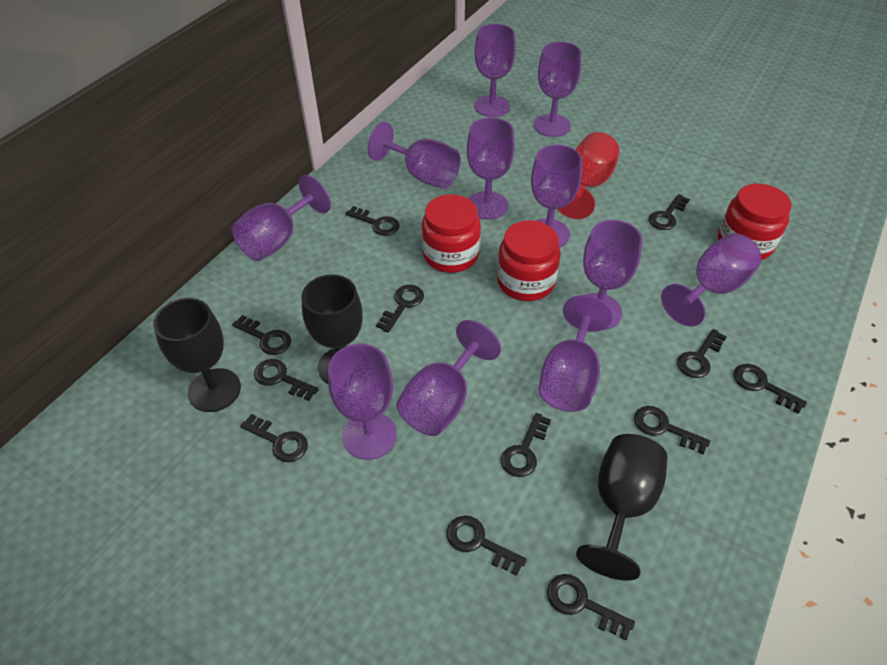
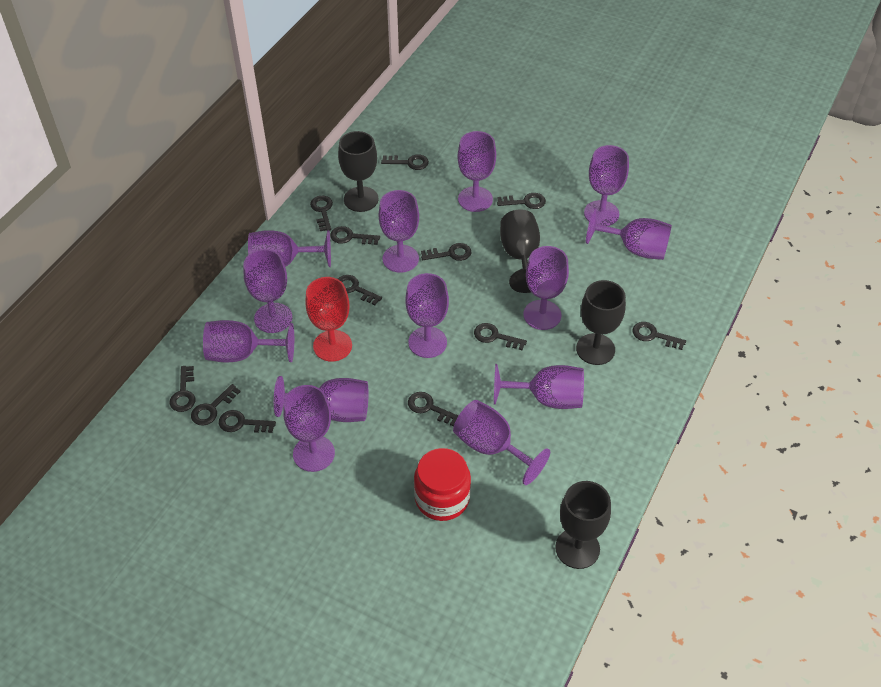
black goblet: [153,298,241,412] [302,274,363,384] [576,434,668,581] = 3 -> [338,131,378,212] [500,209,540,293] [555,481,611,569] [576,280,626,365] = 4
purple goblet: [231,175,331,261] [328,343,397,460] [368,122,461,189] [396,320,501,436] [467,117,515,220] [474,24,516,117] [531,145,582,247] [534,42,581,137] [539,295,613,412] [583,220,643,330] [661,233,762,326] = 11 -> [203,320,294,363] [243,249,292,333] [248,230,331,267] [274,376,369,422] [283,385,335,472] [379,190,419,273] [405,273,449,358] [453,400,550,485] [457,131,496,212] [494,364,584,409] [523,246,569,330] [584,145,629,226] [586,208,672,260] = 13
red jar: [422,194,481,273] [497,220,561,301] [718,184,792,260] = 3 -> [414,448,471,521] = 1

